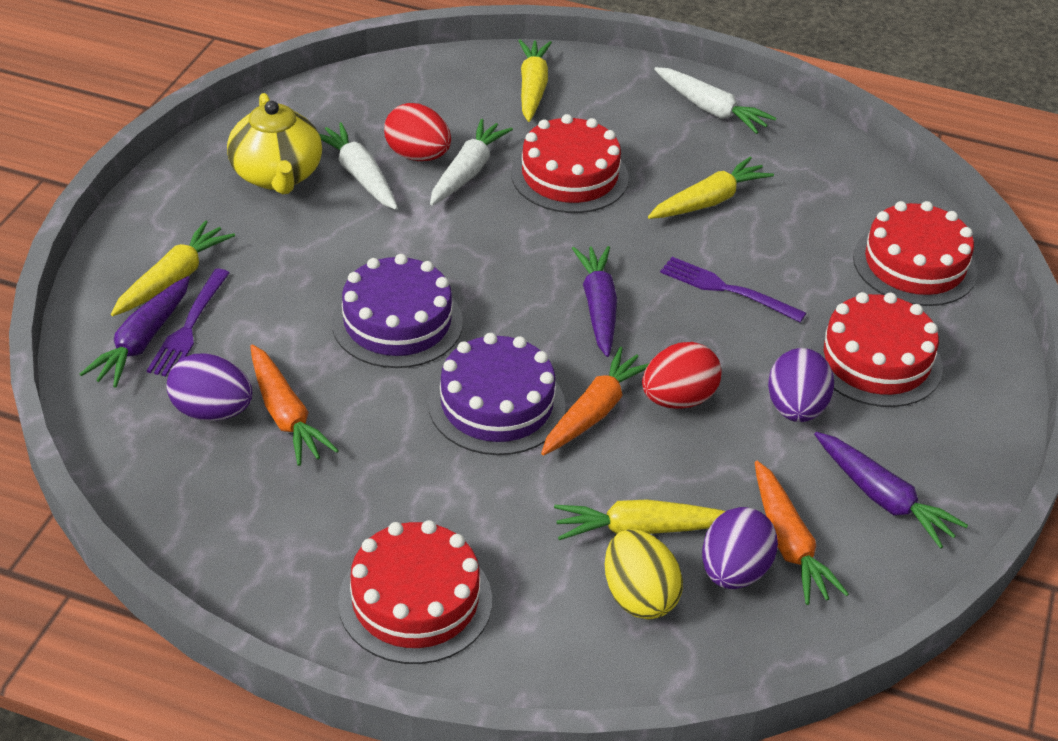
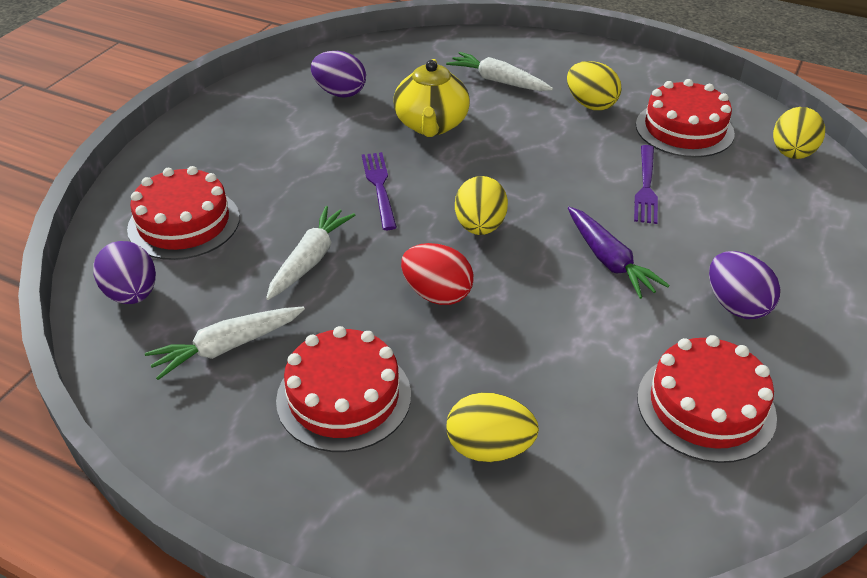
orange carrot: [250,345,339,466] [541,347,649,455] [755,461,849,605] = 3 -> none = 0
purple cake: [332,254,463,368] [428,333,566,455] = 2 -> none = 0
purple carrot: [80,276,190,388] [572,246,617,357] [814,432,968,549] = 3 -> [568,207,670,299] = 1
red egg: [384,103,451,161] [642,342,722,409] = 2 -> [401,243,474,305] = 1
yellow carrot: [111,221,235,316] [518,39,552,122] [554,499,726,540] [648,157,774,219] = 4 -> none = 0
yellow egg: [605,529,683,619] = 1 -> [447,392,539,462] [455,176,508,235] [567,61,621,110] [773,107,825,159] = 4

